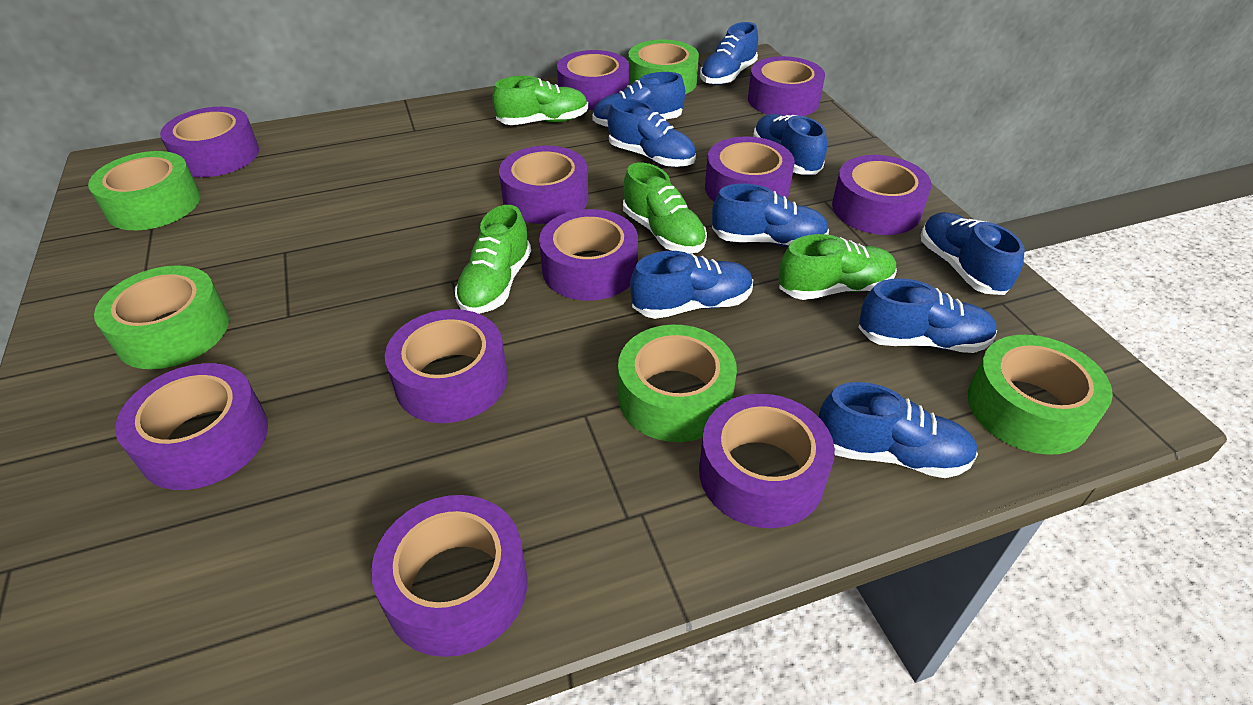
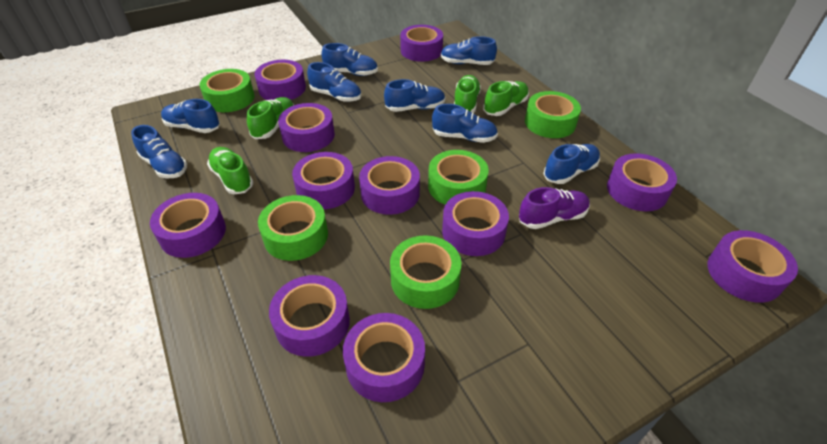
blue shoe: [592,72,685,127] [608,98,696,167] [630,251,753,319] [700,22,758,85] [712,184,829,247] [753,114,827,175] [819,382,978,478] [858,278,997,353] [921,212,1025,295] = 9 -> [131,125,187,178] [161,99,220,133] [307,62,361,102] [322,43,378,76] [384,79,445,112] [432,104,498,143] [441,36,497,65] [543,144,600,184] = 8
purple shoe: none = 0 -> [519,187,590,229] = 1

